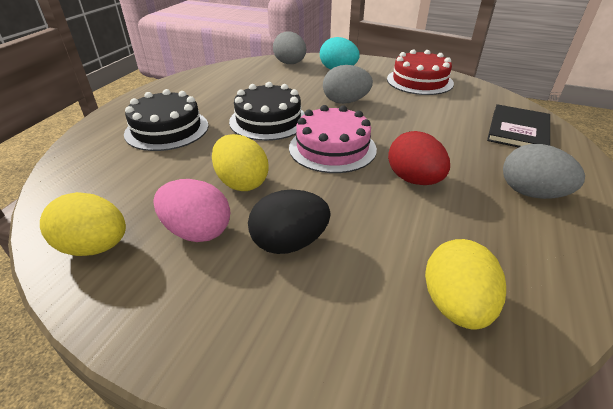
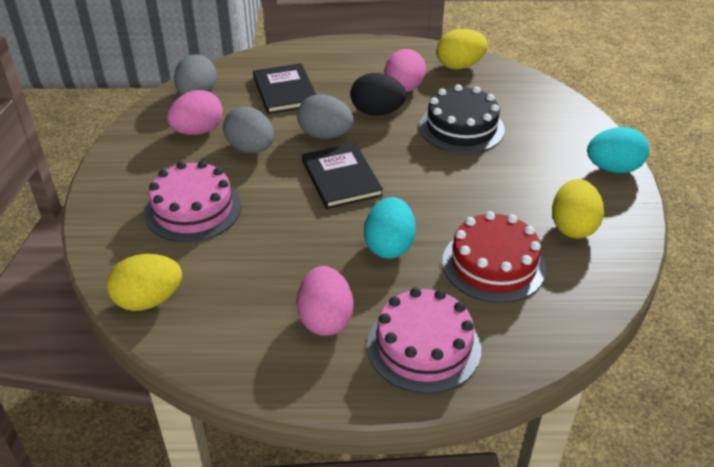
black book: [487,104,550,148] = 1 -> [253,63,316,114] [302,143,383,209] = 2
black cake: [124,89,208,151] [229,82,305,141] = 2 -> [420,84,505,154] = 1
pink cake: [289,105,377,173] = 1 -> [144,161,241,242] [367,288,481,394] = 2
pink egg: [154,179,230,242] = 1 -> [167,90,223,135] [297,266,354,336] [384,49,426,92] = 3
red egg: [388,131,450,185] = 1 -> none = 0
turquoise egg: [320,37,360,69] = 1 -> [364,197,416,259] [587,127,649,173] = 2

